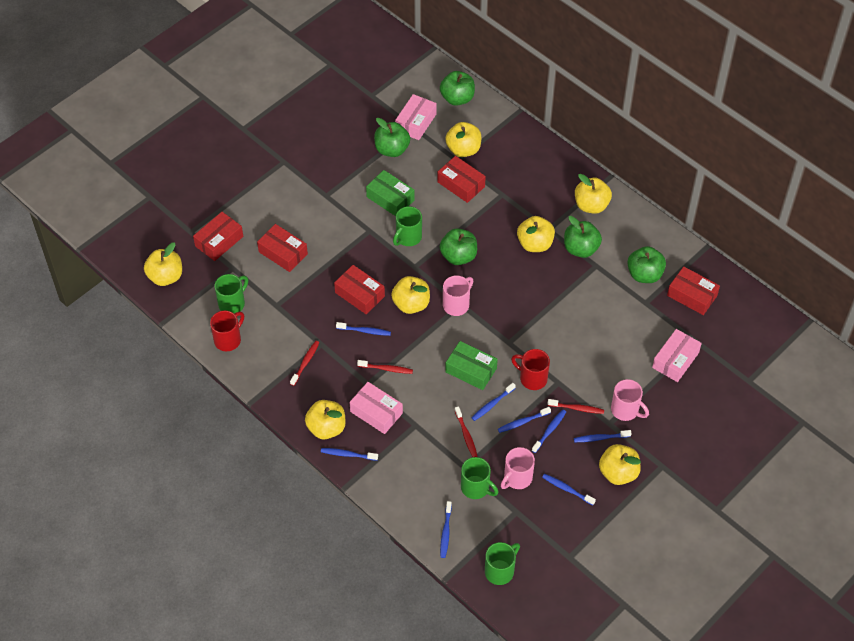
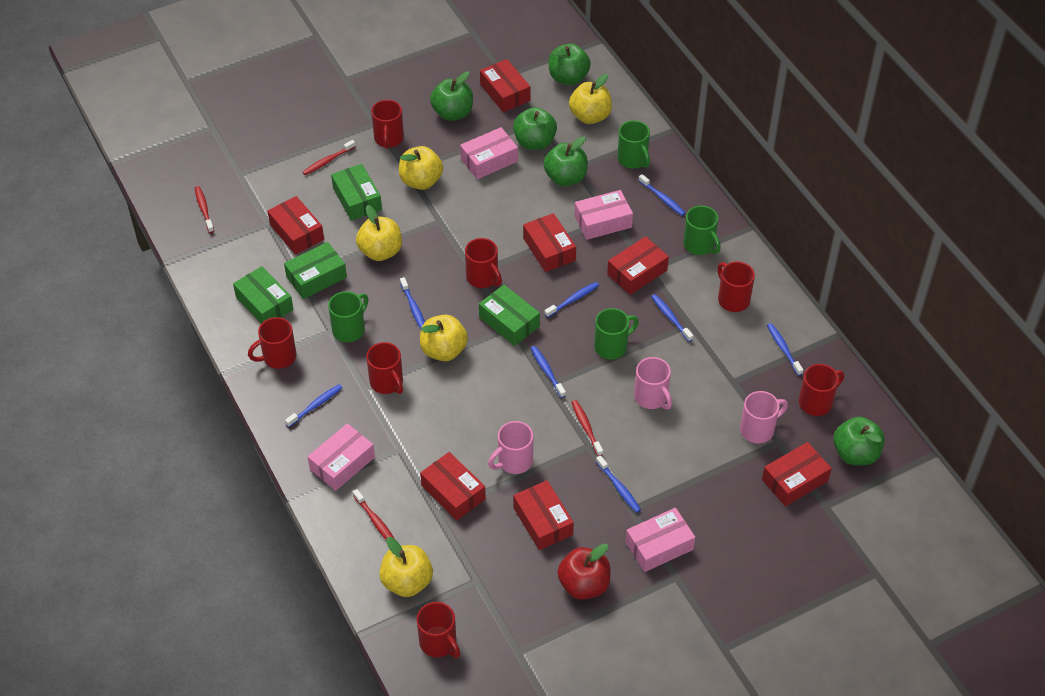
green box: [366,170,415,216] [445,341,498,390] = 2 -> [233,266,294,324] [284,242,347,299] [331,164,382,221] [479,285,540,346] = 4
pink box: [349,382,403,434] [395,94,437,140] [652,329,702,382] = 3 -> [308,423,375,491] [460,127,518,179] [574,190,633,240] [625,508,695,572] = 4
red apple: none = 0 -> [557,544,611,600] = 1
red box: [193,212,243,261] [257,224,308,272] [334,265,385,315] [437,156,486,203] [667,266,720,315] = 5 -> [268,196,324,255] [420,452,486,521] [480,59,531,112] [513,480,574,550] [523,213,576,272] [607,236,669,295] [762,442,832,506] = 7
red mug: [210,310,244,351] [511,349,550,390] = 2 -> [248,317,297,369] [366,342,403,394] [371,100,404,149] [417,602,460,658] [465,238,502,288] [717,262,755,312] [799,364,844,416] = 7
yellow apple: [144,243,182,286] [305,400,345,439] [391,276,430,314] [445,122,481,157] [517,216,555,252] [575,174,612,214] [599,444,641,485] = 7 -> [356,205,402,261] [379,537,433,597] [399,146,443,190] [420,315,468,361] [569,74,612,124] = 5

